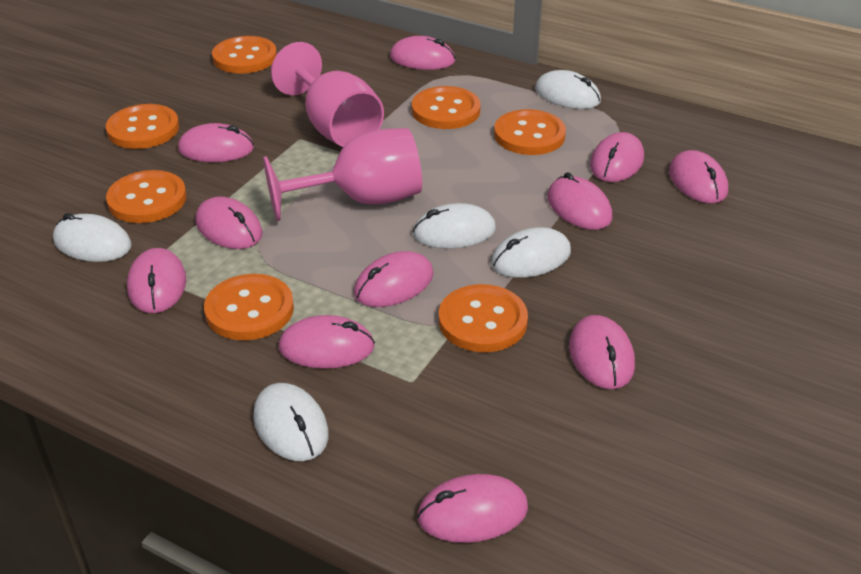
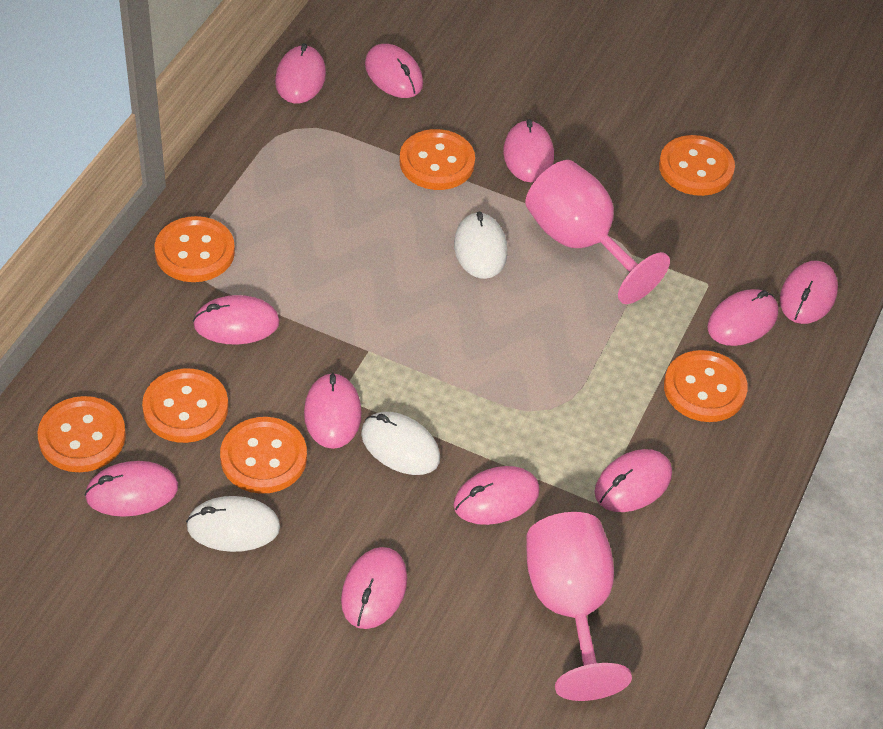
white mouse: [53,213,132,262] [253,383,329,461] [412,203,496,249] [491,227,571,278] [535,70,601,109] = 5 -> [186,496,280,552] [361,412,440,475] [454,212,507,279] = 3

